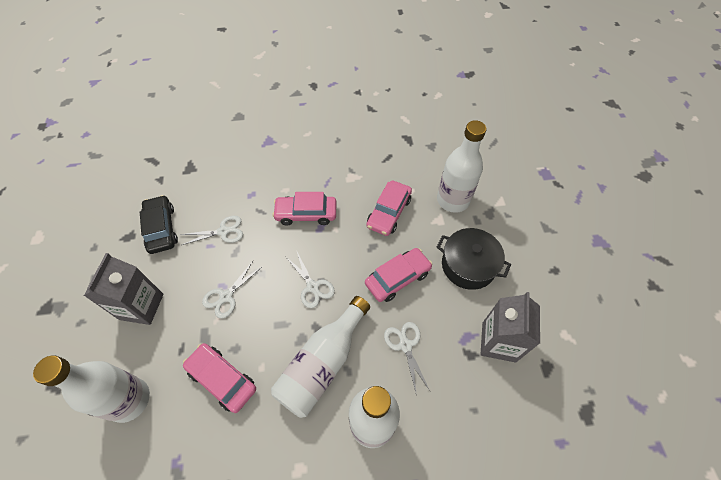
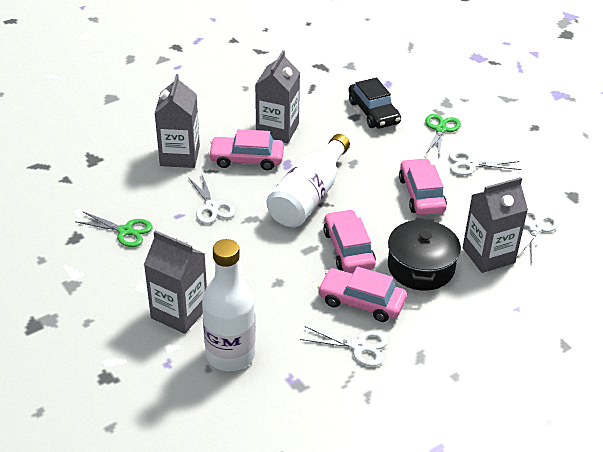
green scissors: none = 0 -> [75,211,153,247] [425,114,461,155] = 2
grey carton: [84,253,164,325] [480,292,540,363] = 2 -> [144,231,207,334] [155,74,200,168] [255,50,300,143] [463,177,528,273] = 4
white bottle: [33,355,150,423] [271,296,370,418] [349,386,400,448] [437,120,486,213] = 4 -> [202,239,256,371] [267,134,350,227] = 2

